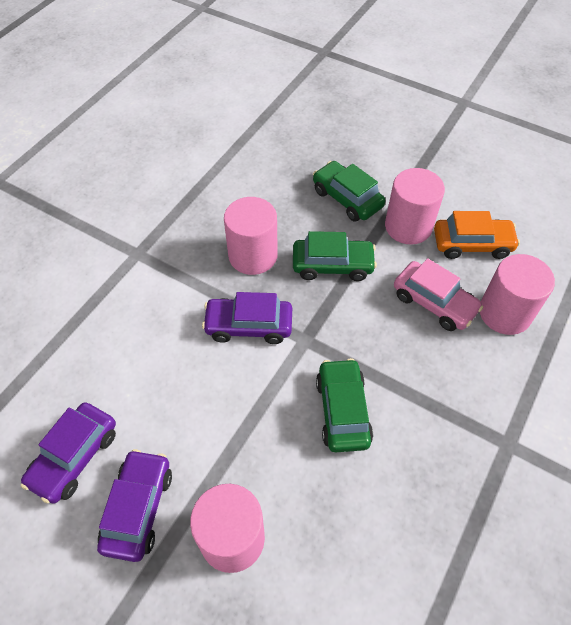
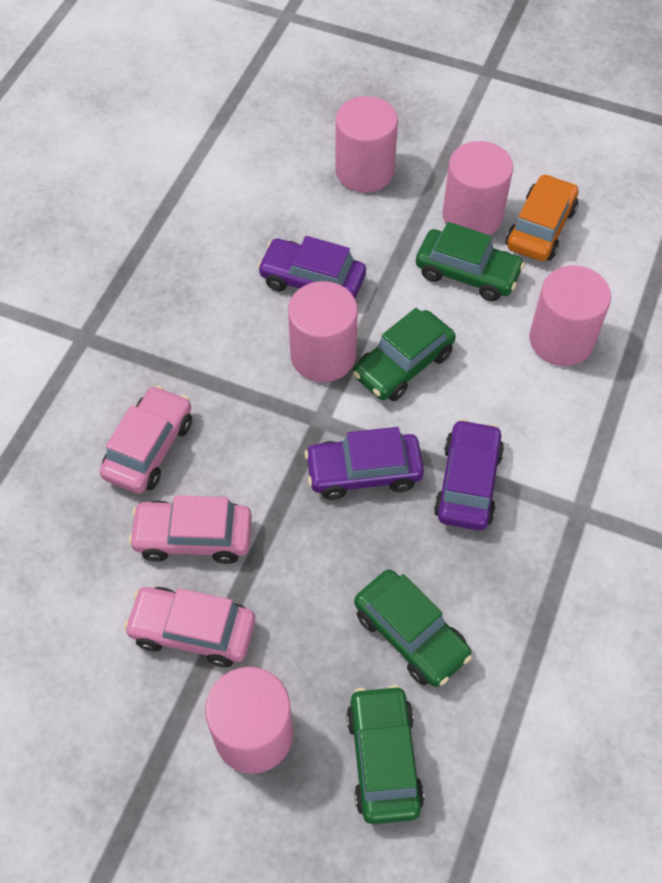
green car: [293,231,377,281] [313,161,385,222] [316,358,373,452] = 3 -> [346,685,424,824] [353,308,456,401] [354,569,472,687] [416,222,525,301] = 4
pink car: [394,258,483,331] = 1 -> [100,385,192,494] [124,587,255,667] [128,495,252,564] = 3
pink cylinder: [190,484,265,573] [224,197,278,275] [385,168,445,245] [480,254,555,335] = 4 -> [205,667,293,774] [288,281,358,382] [335,96,398,193] [443,141,513,235] [529,266,611,366] = 5

